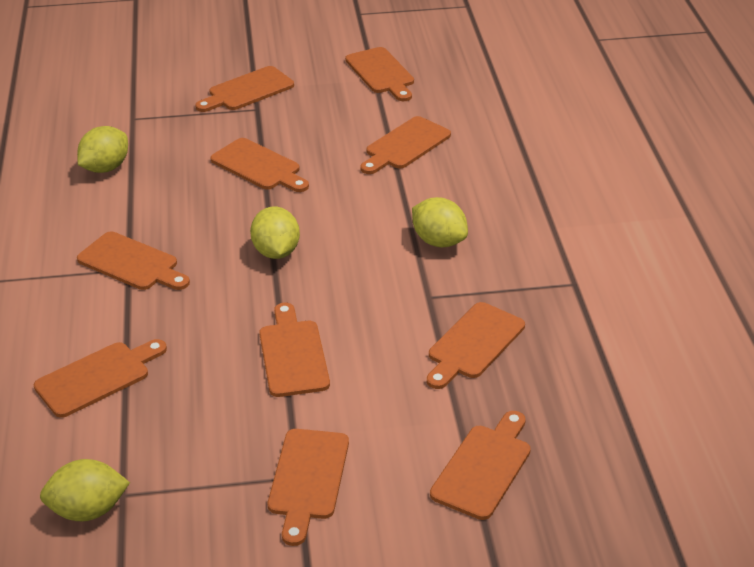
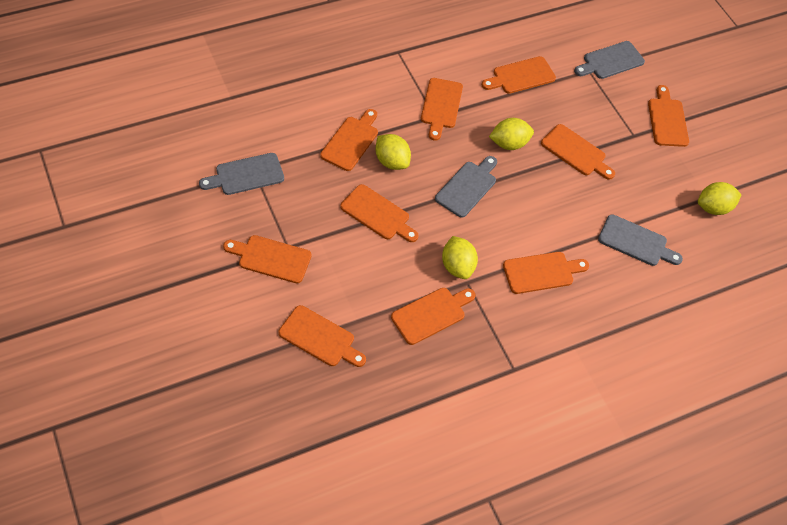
grey cutting board: none = 0 -> [199,153,284,195] [435,156,497,218] [574,41,645,79] [598,214,683,266] = 4

